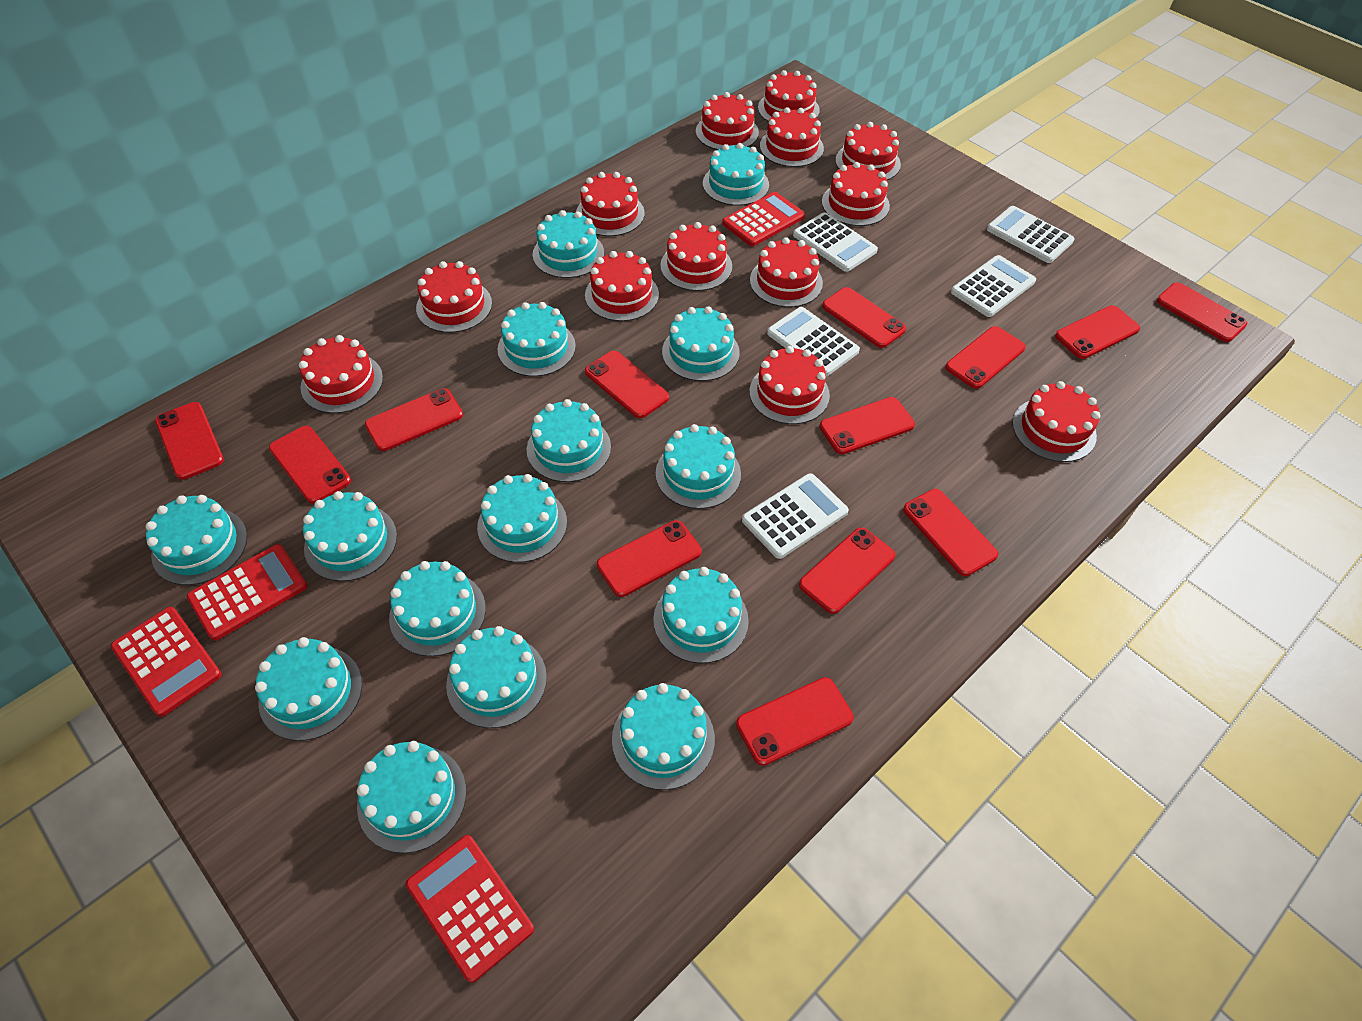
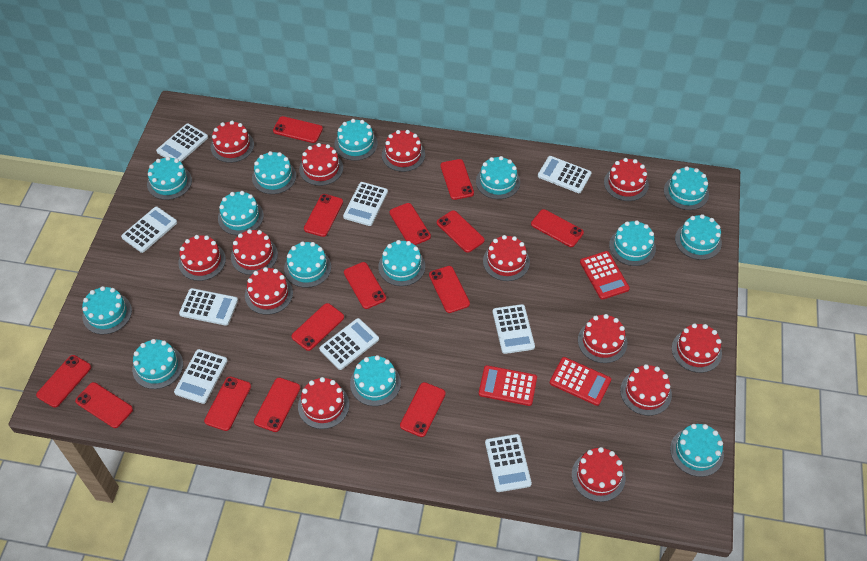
red calculator: [111,607,222,717] [187,544,307,641] [406,835,534,983] [722,192,805,246] = 4 -> [479,365,537,406] [550,357,611,406] [580,251,630,300] = 3
red phone: [155,402,224,480] [269,426,351,504] [365,388,463,451] [585,351,669,418] [597,520,702,597] [736,677,854,766] [799,528,895,614] [820,397,915,454] [822,287,906,348] [903,489,998,576] [945,326,1026,389] [1055,305,1140,359] [1157,282,1247,342] = 13 -> [36,355,91,408] [75,382,133,428] [204,377,251,431] [254,378,300,432] [273,116,323,143] [292,303,344,351] [304,194,343,237] [344,262,386,309] [389,203,431,245] [400,382,446,437] [429,266,470,313] [437,210,485,253] [440,159,474,200] [531,209,584,247] = 14
turquoise cake: [146,495,247,585] [255,637,362,741] [303,491,397,581] [357,741,466,853] [389,561,486,657] [446,626,547,728] [477,474,567,563] [497,302,576,377] [527,399,611,482] [533,210,604,278] [612,683,715,790] [653,567,749,663] [656,424,741,509] [662,306,740,381] [703,143,769,206] = 15 -> [82,286,132,334] [132,339,183,389] [147,156,192,200] [218,191,264,235] [252,151,296,194] [284,241,331,288] [334,119,378,161] [350,355,401,406] [378,240,425,286] [476,156,520,199] [609,220,656,266] [664,166,709,210] [670,424,724,477] [675,214,722,260] = 14
white calculator: [742,473,849,559] [767,307,860,376] [793,212,878,272] [951,255,1036,317] [987,206,1074,263] = 5 -> [121,207,177,253] [156,123,208,162] [174,349,228,404] [179,288,238,326] [319,318,379,370] [343,182,388,226] [485,434,532,492] [492,304,535,354] [538,156,592,193] = 9

